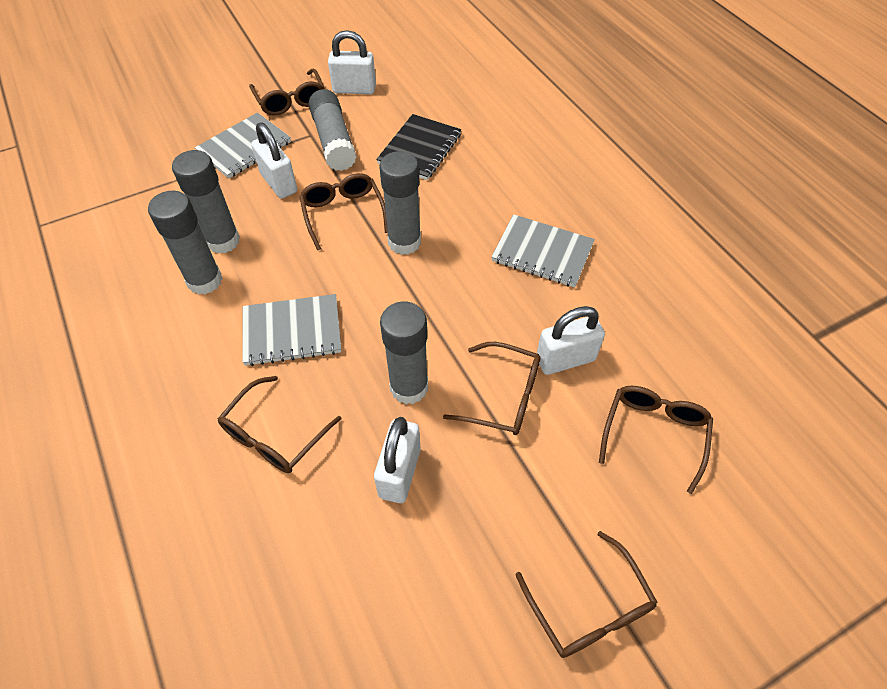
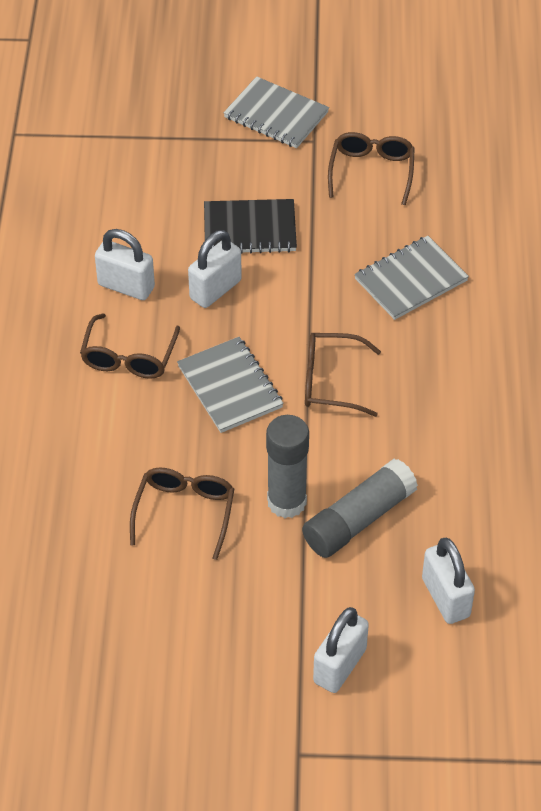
brown glasses: [218,376,341,473] [249,68,325,116] [299,173,388,250] [443,342,541,435] [516,531,657,658] [599,386,713,494] = 6 -> [80,313,180,379] [130,468,234,560] [305,333,381,417] [328,132,415,205] = 4
grey glue stick: [148,191,223,295] [172,150,240,254] [309,89,357,171] [379,151,421,255] [380,301,428,405] = 5 -> [266,415,309,518] [302,459,418,558] = 2

